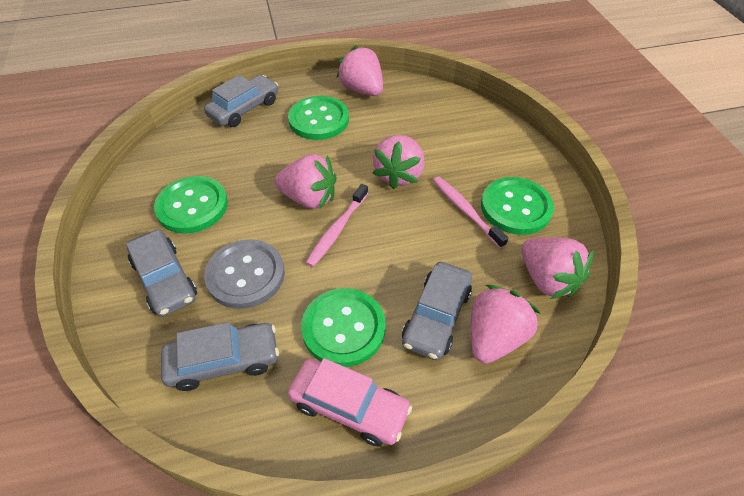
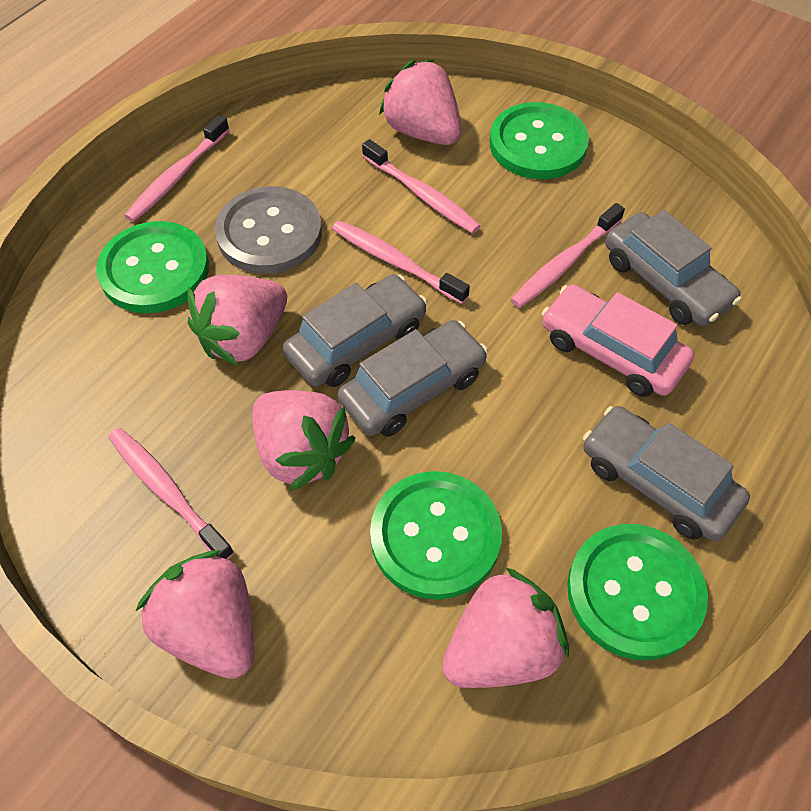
pink toothbrush: [306,184,368,267] [433,177,508,249] = 2 -> [108,428,234,560] [125,115,229,222] [332,220,470,304] [362,139,481,234] [510,203,625,308] = 5

